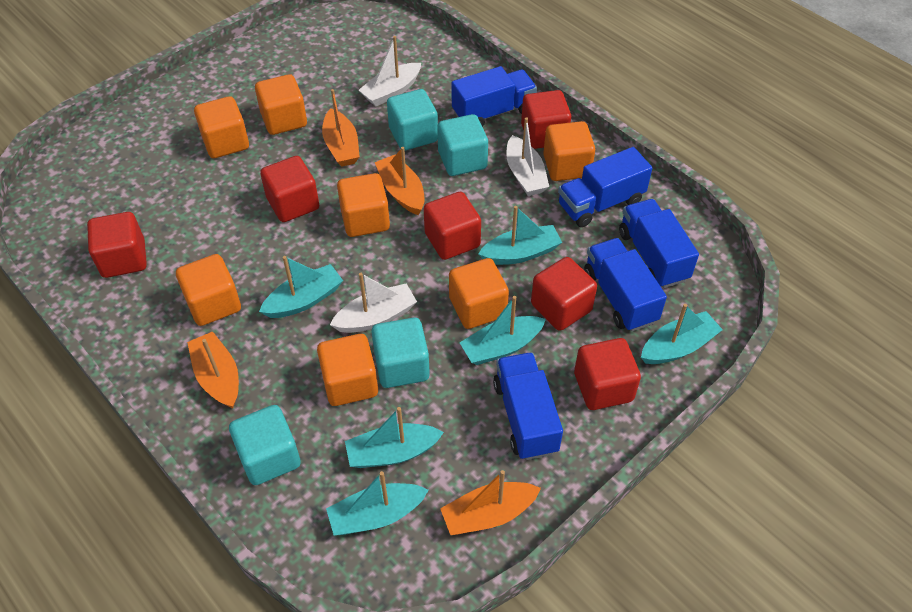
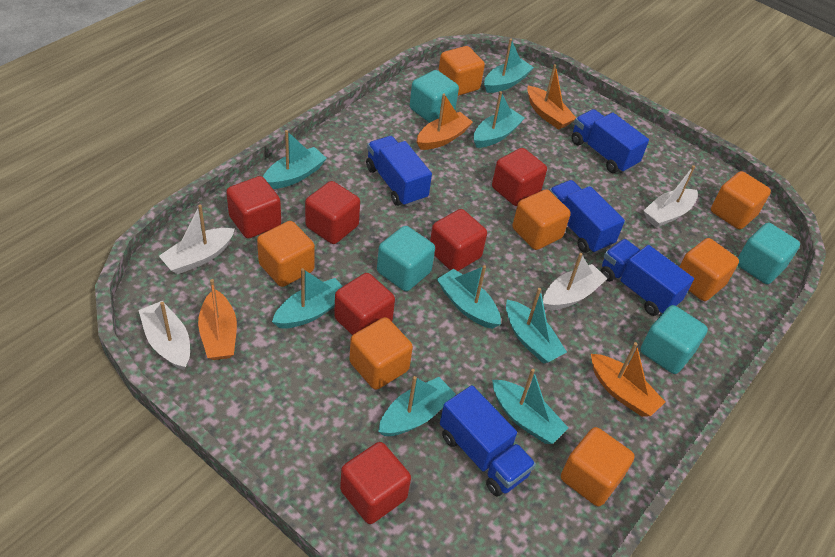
turquoise boat: [259,256,343,318] [326,471,428,536] [345,407,444,468] [460,296,546,365] [478,206,562,265] [641,304,723,364] = 6 -> [263,130,327,189] [272,268,343,328] [378,376,456,436] [437,265,501,329] [474,91,525,148] [484,38,534,93] [492,369,568,444] [506,288,567,364] = 8
white boat: [330,273,417,333] [359,36,421,106] [506,117,549,196] = 3 -> [138,301,190,370] [159,204,235,274] [543,253,608,310] [643,165,698,228] = 4

